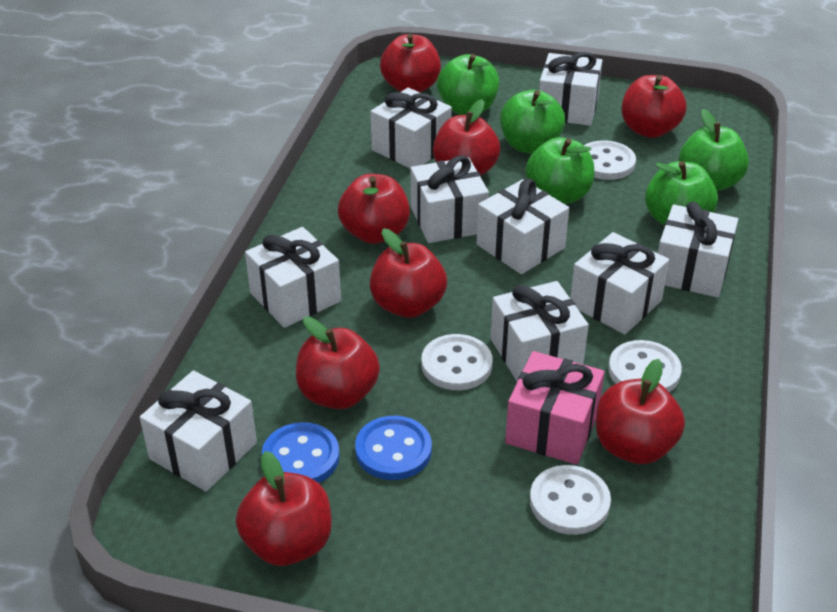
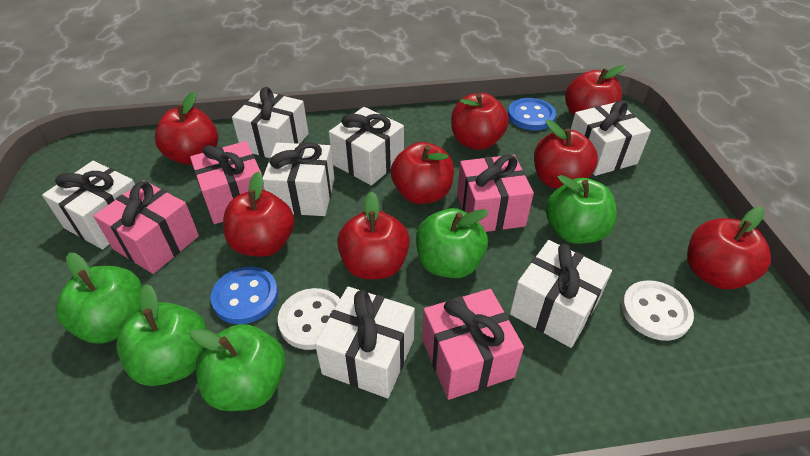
pink gift: [505,351,604,465] = 1 -> [93,180,199,274] [190,141,265,224] [422,289,524,400] [457,154,534,232] = 4
white button: [421,334,492,390] [530,465,611,535] [584,140,636,180] [608,340,682,392] = 4 -> [278,288,340,350] [622,280,694,341] = 2
white gift: [140,370,257,491] [245,227,341,328] [370,88,452,169] [411,155,489,243] [477,179,569,274] [491,281,589,382] [539,52,602,126] [570,232,669,334] [658,202,738,298] = 9 -> [42,161,135,249] [232,87,309,158] [263,142,335,216] [315,287,415,398] [329,107,404,185] [510,240,612,348] [571,100,651,176] = 7

